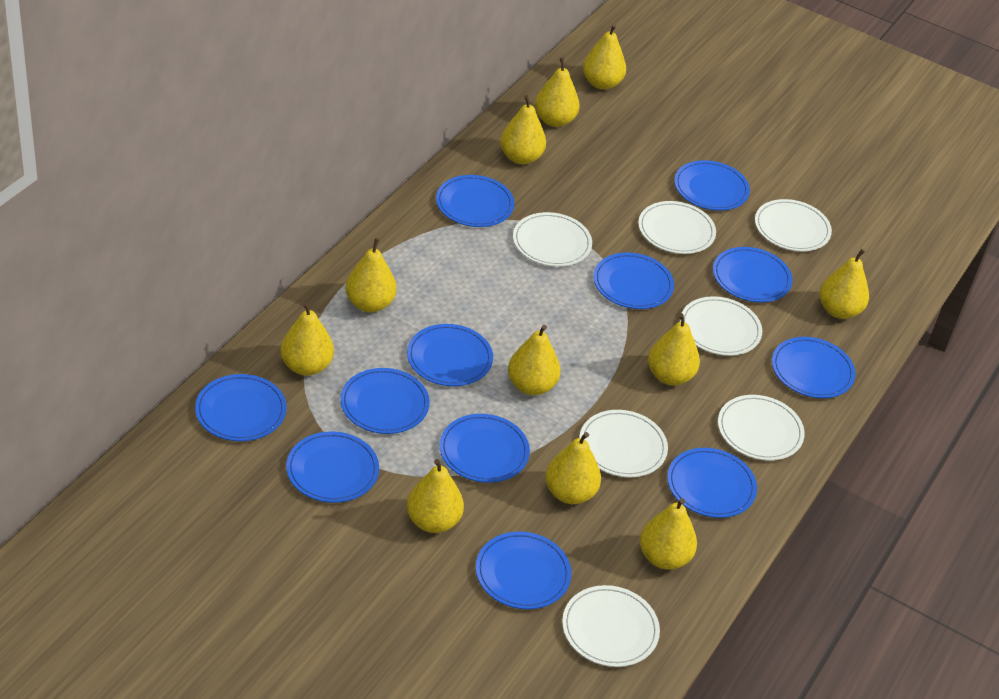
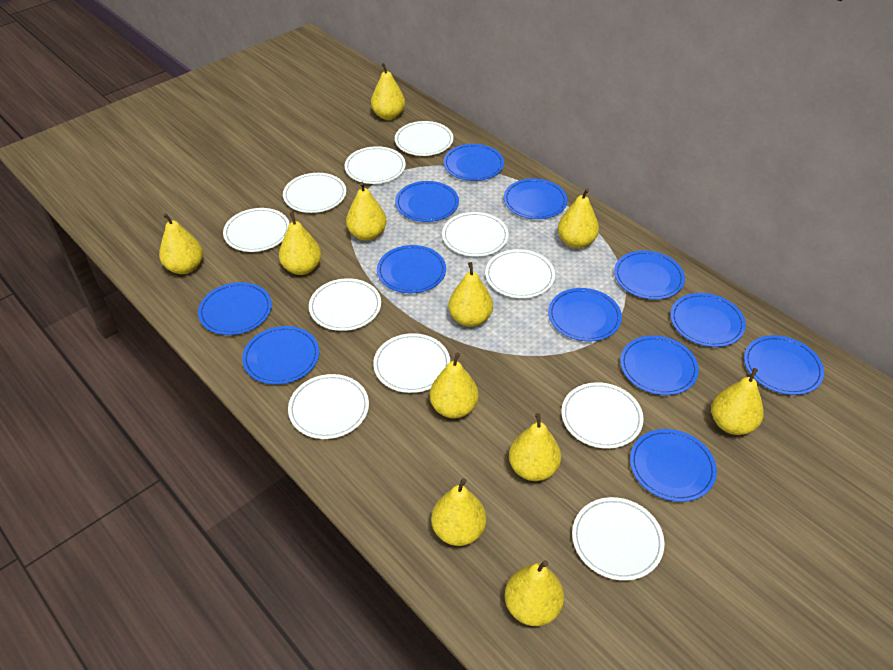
white plate: [513,212,592,267] [562,585,660,667] [579,410,668,478] [638,201,716,254] [680,296,762,356] [718,395,805,461] [755,199,832,251] = 7 -> [223,208,290,252] [283,173,346,213] [288,374,369,439] [309,278,381,331] [345,146,406,184] [373,333,450,393] [395,121,453,156] [442,212,509,257] [485,249,555,298] [561,382,643,449] [572,497,664,581] = 11

